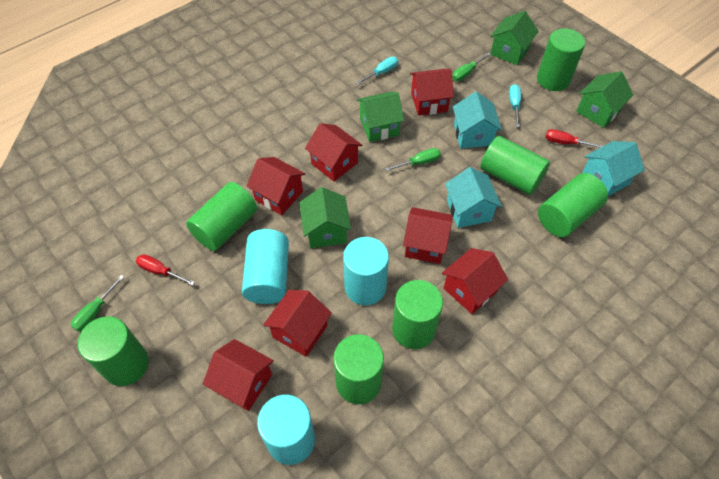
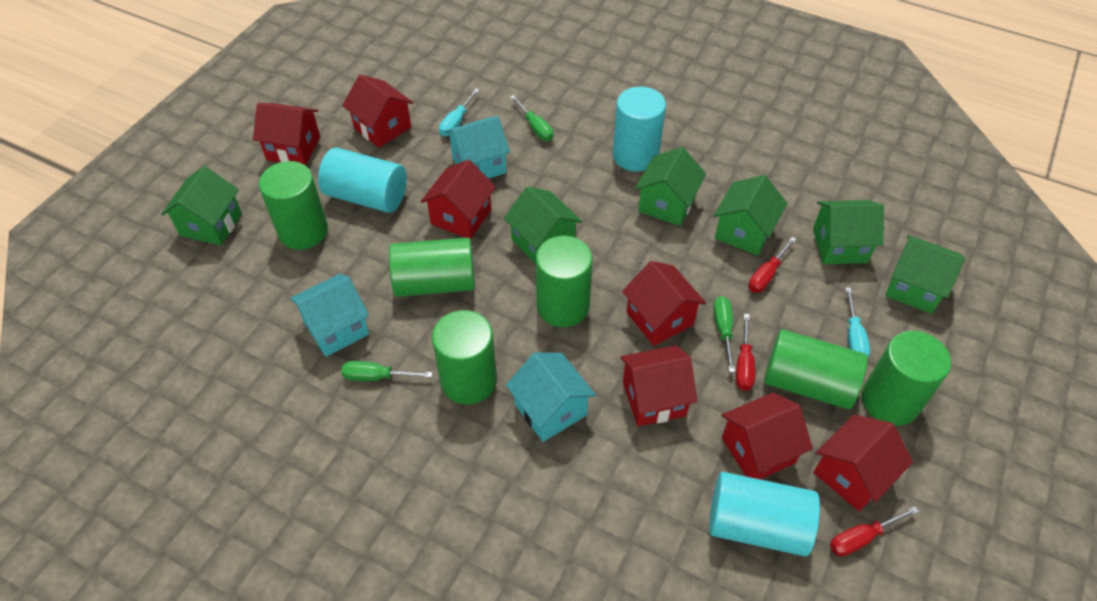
green cylinder: [78,316,149,386] [186,182,257,251] [333,334,384,404] [392,280,443,349] [480,136,550,195] [537,28,585,91] [538,173,608,237] = 7 -> [259,161,328,250] [389,238,475,297] [432,310,497,405] [536,236,593,327] [764,329,868,409] [862,331,951,426] = 6
green house: [299,187,351,248] [357,92,404,142] [490,11,539,65] [576,71,633,128] = 4 -> [161,166,242,246] [504,187,582,264] [635,147,706,226] [713,175,787,256] [813,200,884,264] [885,235,965,314] = 6
red screwdriver: [136,254,195,286] [546,129,603,148] = 2 -> [736,314,755,391] [748,237,796,293] [830,506,919,557] = 3

